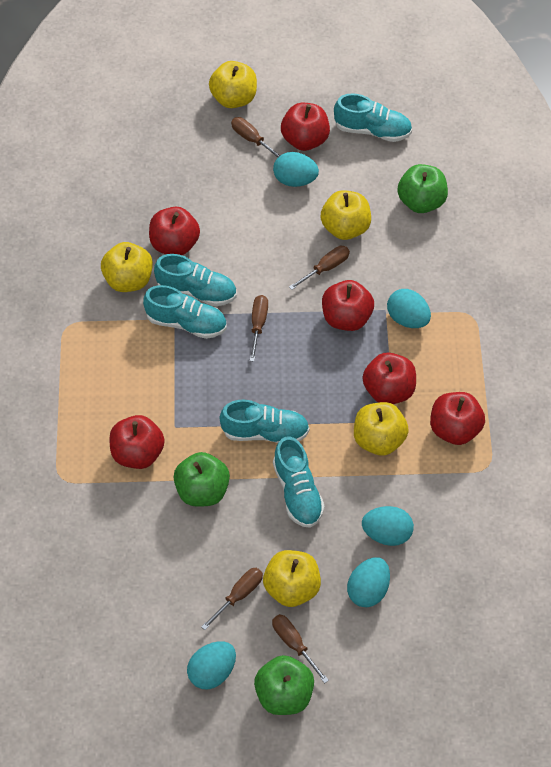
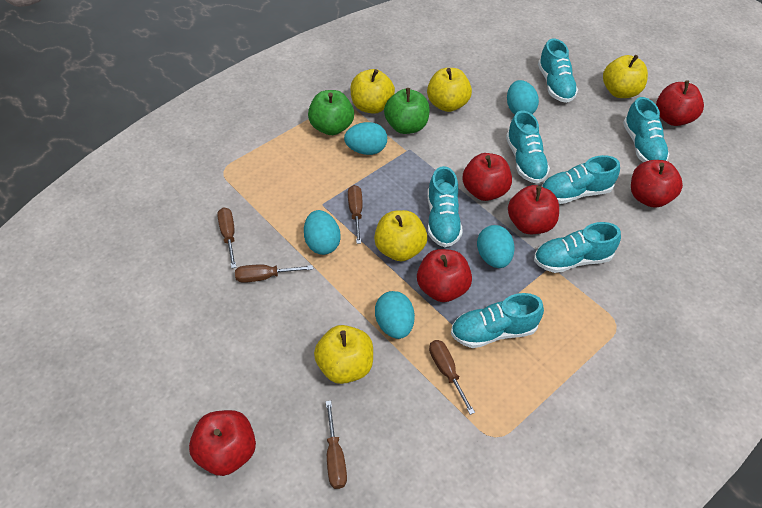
green apple: [173,452,230,507] [254,655,314,715] [397,164,448,213] = 3 -> [308,90,354,135] [384,88,429,134] = 2
turquoise shoe: [143,285,227,339] [154,254,237,306] [219,400,309,443] [273,436,325,528] [334,93,412,142] = 5 -> [427,166,463,247] [451,293,544,348] [506,110,550,183] [534,222,621,273] [538,38,578,103] [541,155,620,204] [623,97,670,162] = 7

